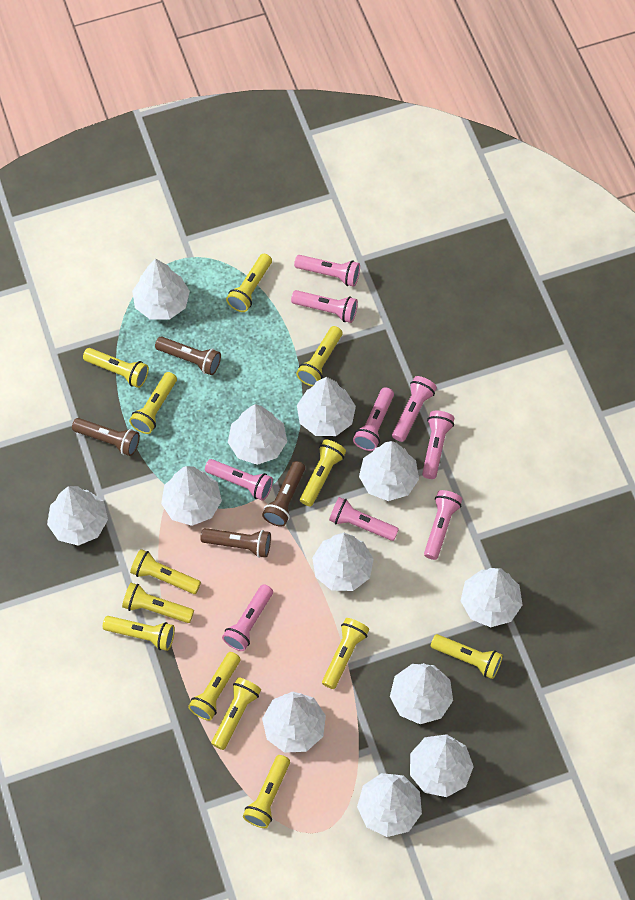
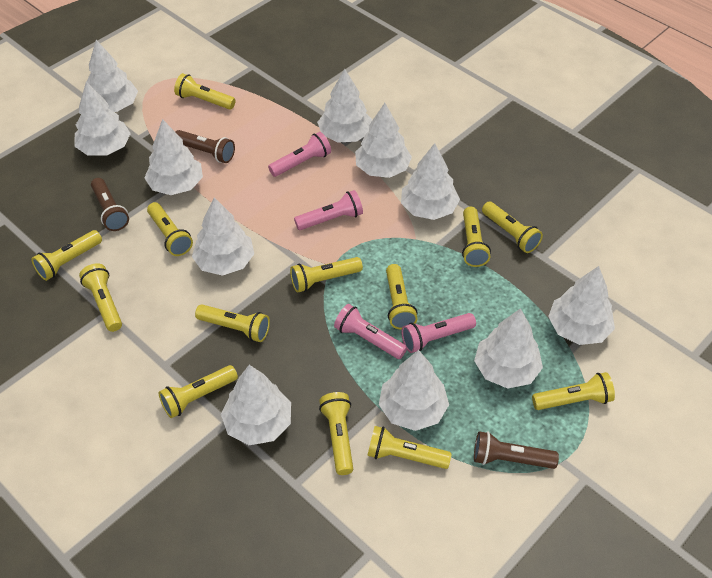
brown flashlight: [72,418,140,456] [155,336,221,375] [200,528,271,558] [262,461,305,527] = 4 -> [91,178,129,231] [175,130,235,163] [474,431,559,469] = 3
pink flashlight: [205,459,273,501] [222,584,273,651] [291,290,358,323] [294,255,360,287] [329,497,399,541] [353,387,394,451] [392,376,437,442] [422,411,454,479] [424,490,462,560] = 9 -> [268,132,331,177] [294,190,363,230] [334,304,407,359] [401,313,476,353] = 4
white tree: [47,486,108,546] [132,259,190,319] [161,466,222,526] [228,404,287,465] [262,692,326,753] [297,377,356,436] [312,532,374,591] [357,773,422,837] [359,441,419,501] [390,663,453,724] [410,734,474,797] [461,568,523,627] = 12 -> [74,82,131,155] [85,40,138,112] [144,119,203,195] [192,197,254,276] [221,365,291,445] [317,69,372,143] [355,103,412,178] [379,350,449,431] [401,143,460,220] [474,308,543,388] [548,266,615,345] = 11

